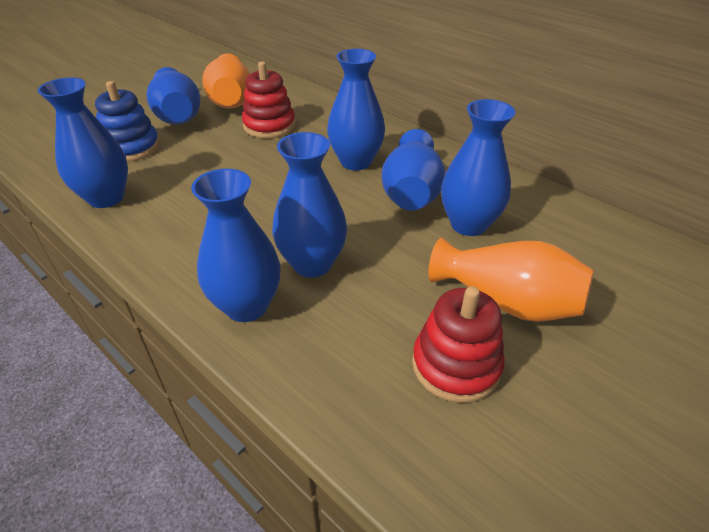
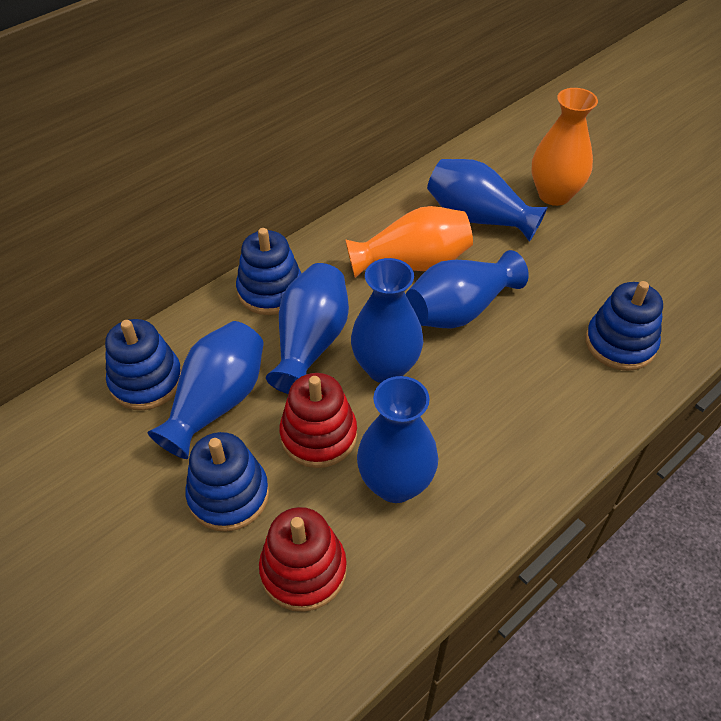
blue stacking toy: [95,81,160,162] = 1 -> [105,319,182,410] [185,432,269,532] [236,228,302,315] [585,281,663,371] = 4
blue vase: [38,77,128,208] [146,67,200,125] [191,169,280,322] [272,132,347,278] [327,49,385,170] [381,129,445,211] [441,99,515,236] = 7 -> [148,321,264,459] [266,263,349,394] [351,258,423,383] [357,376,438,503] [406,250,529,329] [427,159,548,242] = 6

